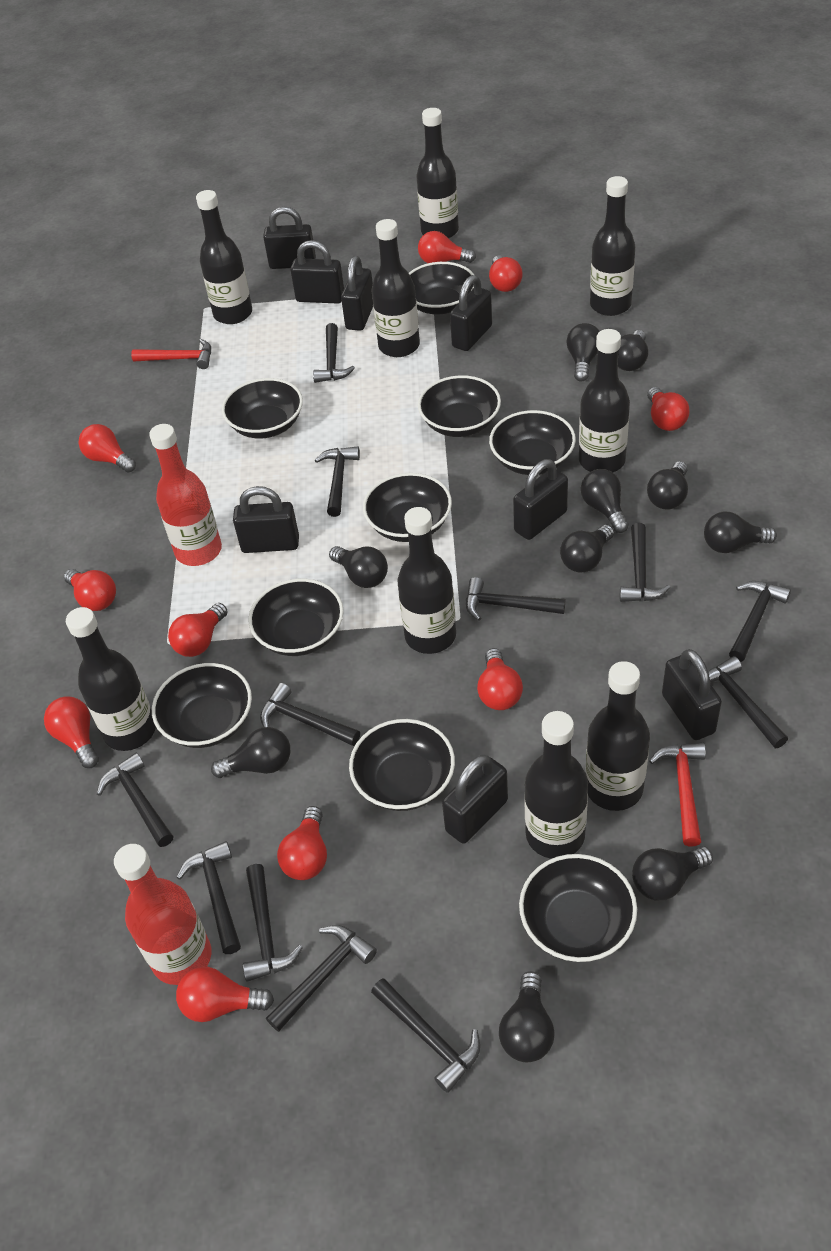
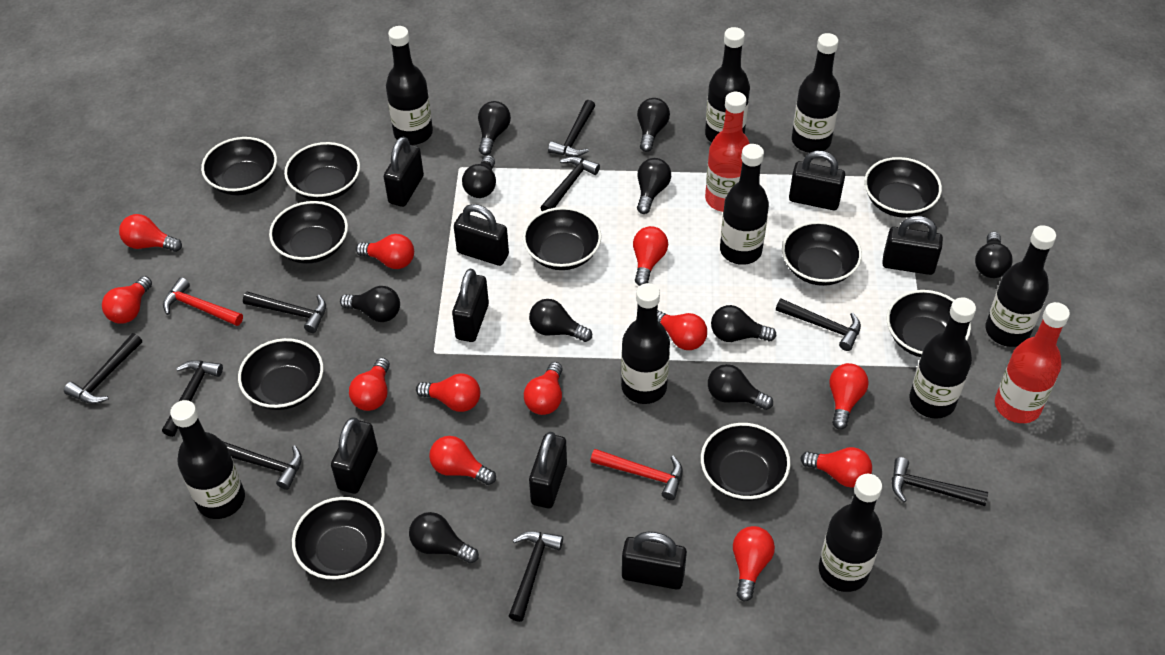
black bowl: [152,663,252,748] [222,378,303,439] [248,579,344,656] [349,719,455,811] [363,473,452,542] [409,262,474,315] [418,375,501,437] [489,410,576,475] [519,854,637,962] = 9 -> [201,137,277,195] [238,338,323,410] [269,201,348,264] [284,142,360,201] [292,497,385,580] [523,207,602,270] [701,423,791,501] [782,221,862,286] [864,157,942,218] [887,290,971,357] = 10
black hammer: [97,753,174,847] [176,841,241,954] [243,864,303,982] [260,683,360,746] [266,925,377,1032] [313,323,355,383] [315,446,360,517] [371,978,480,1093] [466,577,565,621] [620,523,670,602] [708,656,788,748] [729,581,791,662] = 12 -> [64,333,142,404] [162,360,223,437] [223,441,302,490] [243,291,326,333] [509,531,563,622] [540,156,600,211] [548,100,595,157] [776,299,861,351] [892,457,988,506] = 9
red light bulb: [44,697,99,768] [64,569,116,611] [79,424,136,473] [168,603,228,657] [176,967,274,1022] [277,806,327,880] [418,231,476,263] [477,648,523,710] [489,256,523,292] [647,387,690,431] = 10 -> [102,276,152,323] [119,214,182,252] [349,358,390,411] [356,234,414,269] [416,373,480,412] [429,436,496,485] [524,362,563,415] [633,226,668,286] [658,310,707,350] [733,526,775,602] [801,447,872,488] [830,363,869,430] = 12

